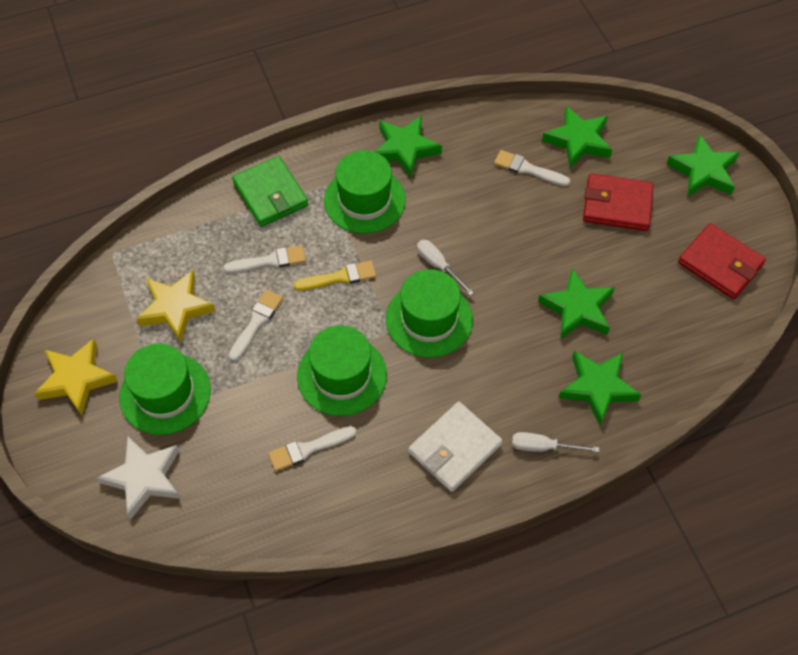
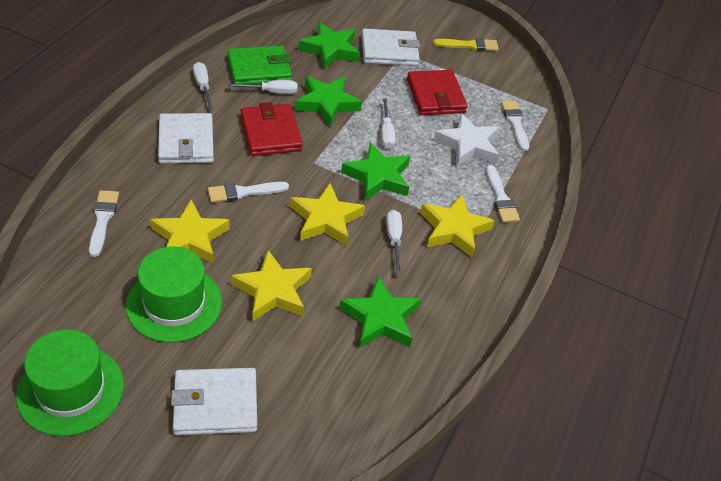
green hat: [120,344,211,435] [297,325,387,416] [324,150,406,234] [386,269,473,358] = 4 -> [16,329,124,436] [126,247,222,342] = 2
green star: [375,116,442,178] [538,268,615,340] [542,106,612,168] [559,351,641,426] [667,134,739,197] = 5 -> [295,76,362,126] [298,22,360,69] [339,277,421,348] [341,143,410,201] = 4
white screwdriver: [417,240,474,296] [512,432,599,452] = 2 -> [193,62,213,110] [227,80,297,94] [381,98,395,149] [386,210,402,274] = 4
white wallet: [409,402,502,492] = 1 -> [158,113,214,164] [171,368,257,435] [362,29,420,66] = 3
yellow star: [34,338,118,416] [136,270,216,342] = 2 -> [150,200,230,264] [231,250,312,322] [290,183,365,246] [420,194,495,258] = 4

